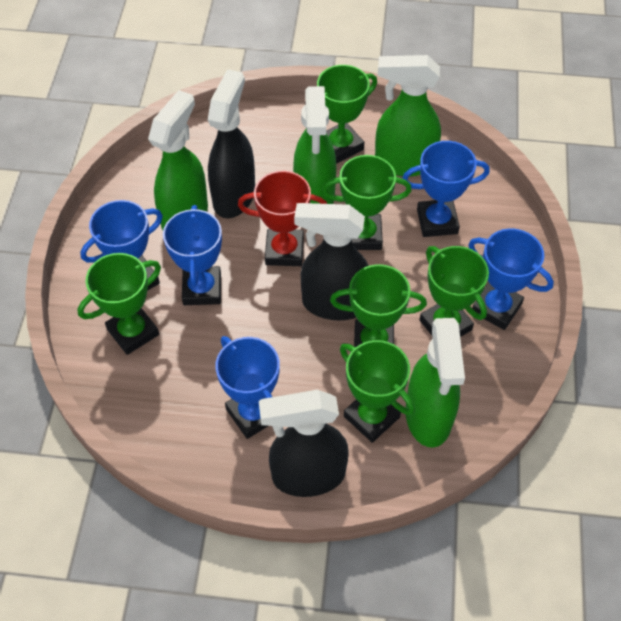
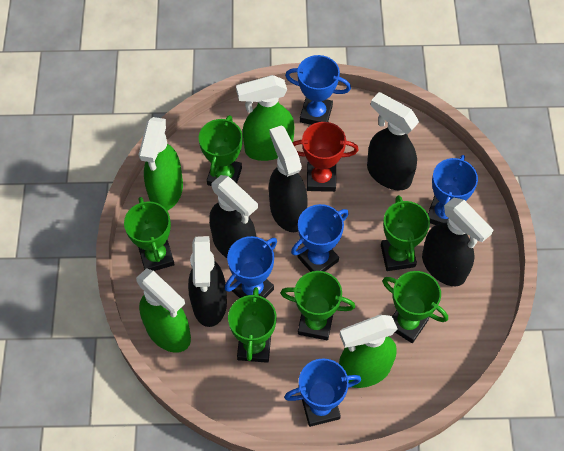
black spray bottle: [208,69,255,218] [259,390,349,497] [294,203,369,320] = 3 -> [188,236,227,327] [209,175,258,258] [269,125,308,232] [367,92,419,191] [422,198,493,286] = 5

